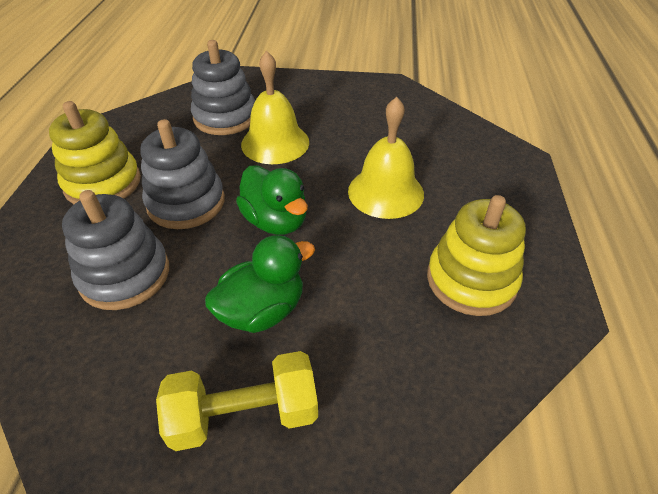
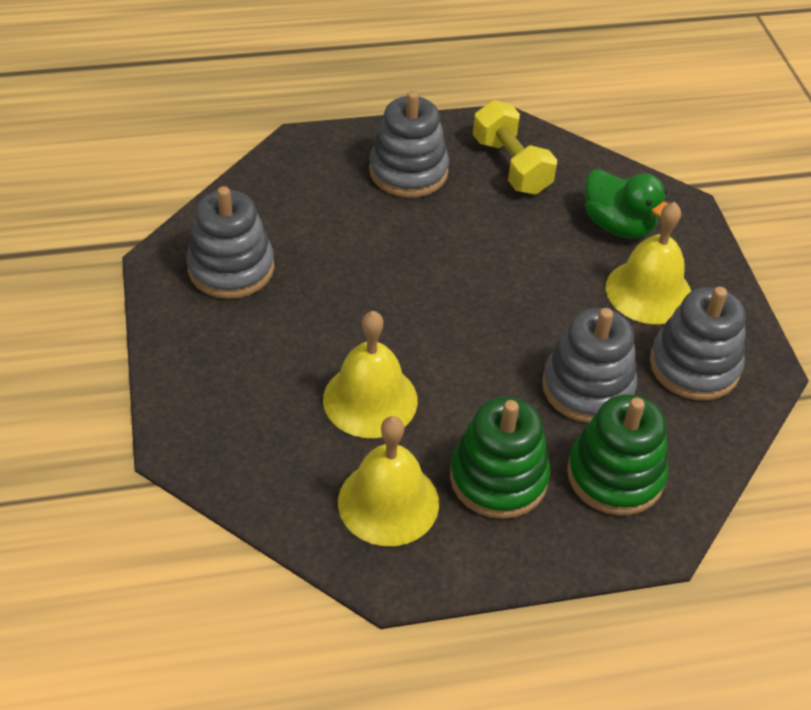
green duck: [205,235,315,333] [236,166,308,235] = 2 -> [585,169,668,239] = 1
green stacking toy: none = 0 -> [450,397,550,519] [567,394,668,516] = 2
grey stacking toy: [62,190,169,310] [140,119,225,229] [191,40,255,135] = 3 -> [186,186,274,299] [369,91,449,198] [542,308,637,423] [650,287,746,401] = 4
yellow bell: [241,51,309,164] [348,97,424,219] = 2 -> [323,311,418,438] [338,416,439,546] [606,202,691,324] = 3
yellow stacking toy: [49,101,141,204] [427,195,526,316] = 2 -> none = 0

